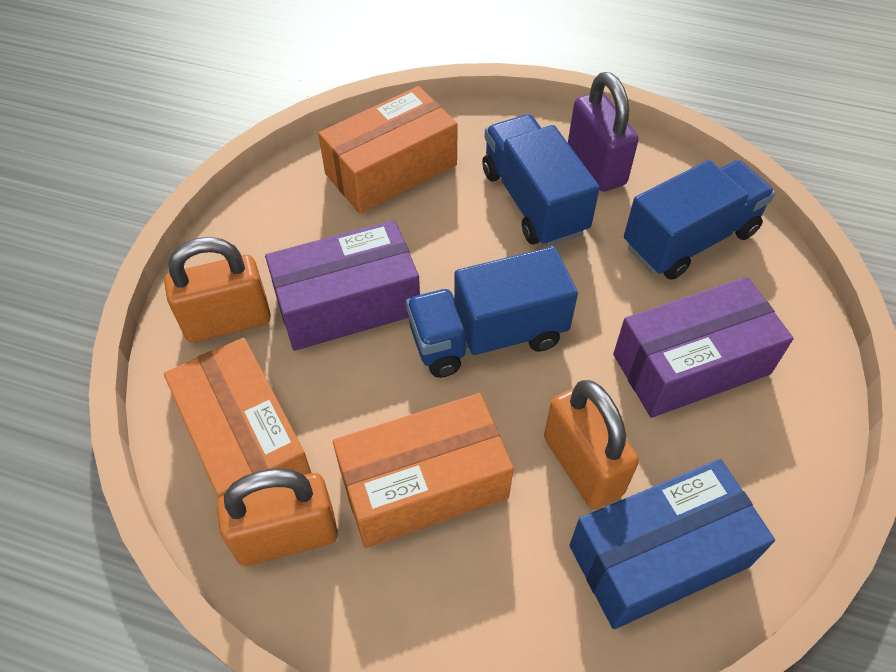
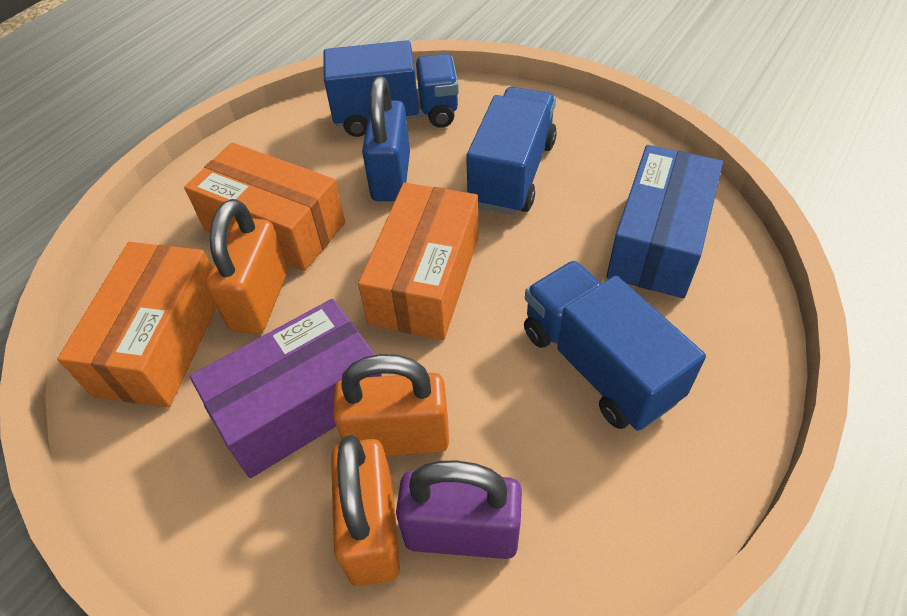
blue padlock: none = 0 -> [362,77,410,201] = 1
purple box: [265,220,420,351] [613,277,794,418] = 2 -> [190,299,382,478] = 1

